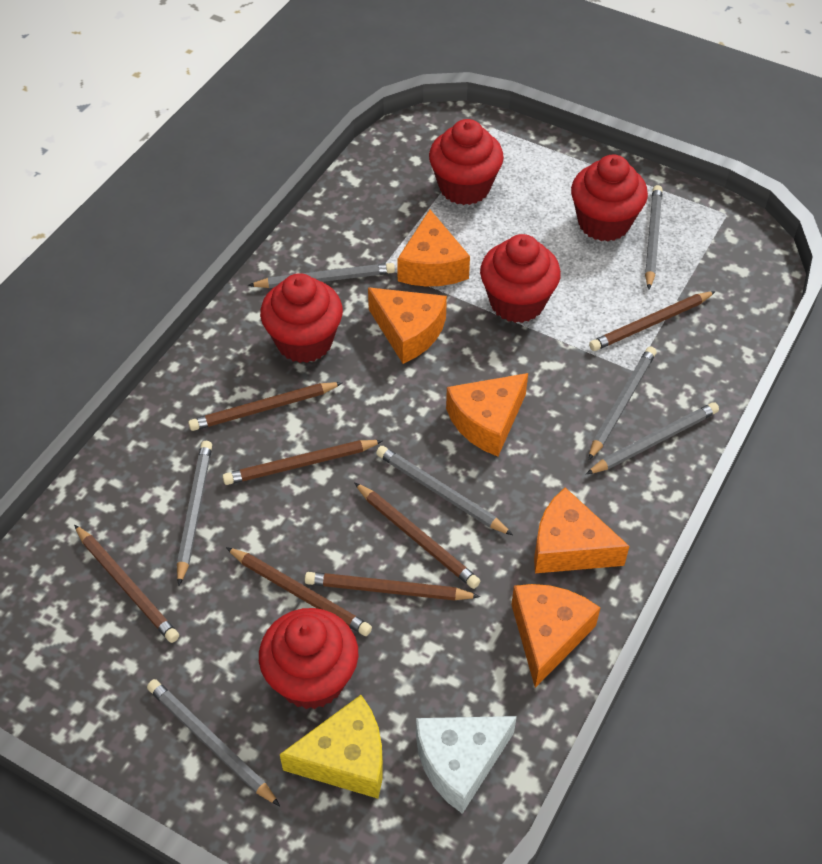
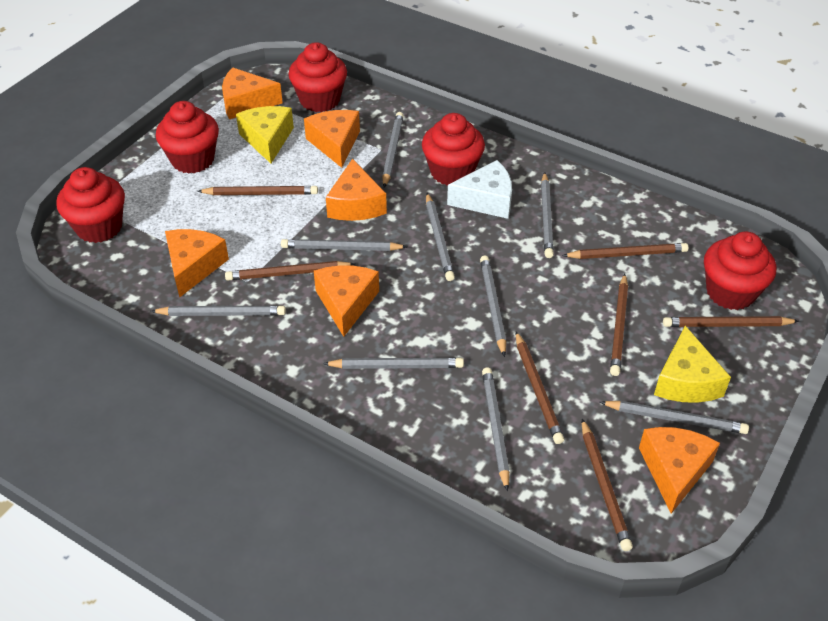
grey pencil: [147,679,280,806] [177,441,212,586] [248,263,395,288] [376,446,513,535] [586,402,719,474] [588,346,656,461] [645,185,663,289] = 7 -> [151,306,286,316] [281,239,407,251] [323,358,464,369] [382,112,404,188] [426,193,455,281] [480,255,506,357] [482,367,510,492] [541,172,554,258] [600,401,749,434] = 9
orange cheese: [368,287,447,364] [397,210,470,287] [446,373,528,456] [511,584,601,688] [534,487,629,573] = 5 -> [165,229,229,297] [222,67,283,119] [304,110,360,168] [314,265,379,337] [326,158,387,221] [639,427,720,514] = 6
yellow cheese: [280,695,383,799] = 1 -> [236,106,294,164] [654,326,731,403] = 2

